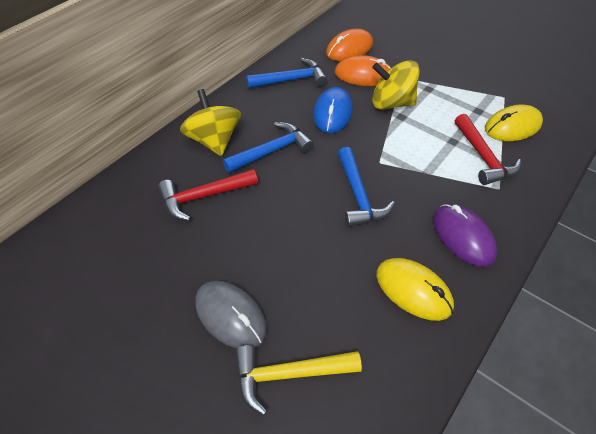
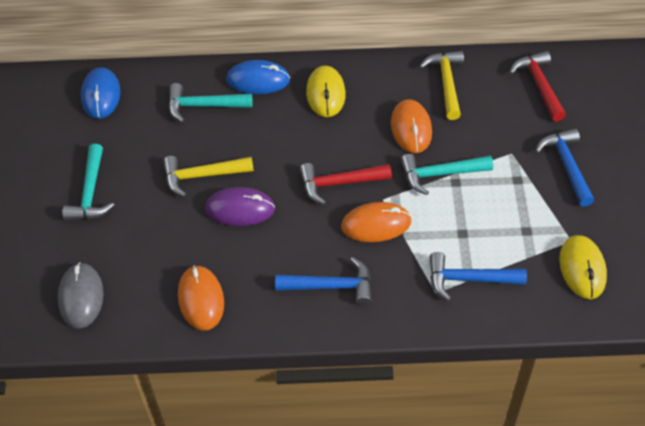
blue mouse: [313,87,353,133] = 1 -> [81,67,120,119] [226,60,290,94] = 2
orange mouse: [326,29,373,61] [334,55,391,86] = 2 -> [178,265,224,330] [341,202,411,242] [391,99,432,153] = 3
turquoise hammer: none = 0 -> [62,144,114,220] [168,83,252,122] [401,154,493,195] = 3
yellow hammer: [235,345,362,415] = 1 -> [163,156,254,197] [420,51,464,120] = 2
yellow spinning top: [180,89,241,156] [372,60,420,110] = 2 -> none = 0

